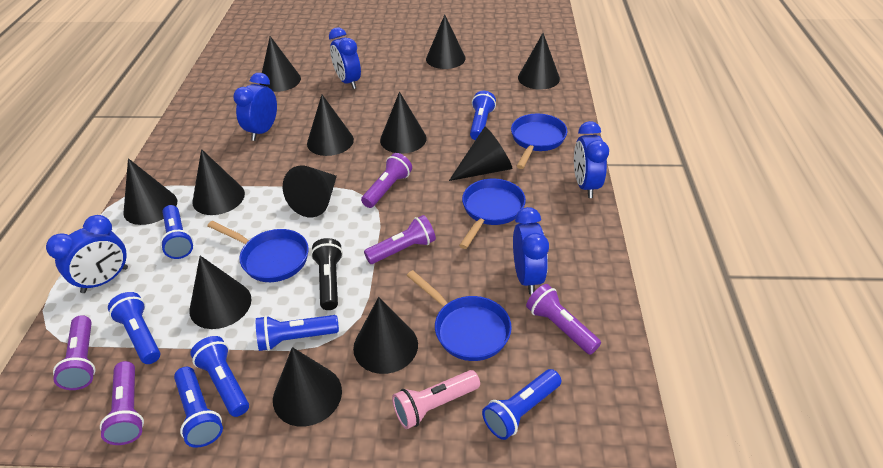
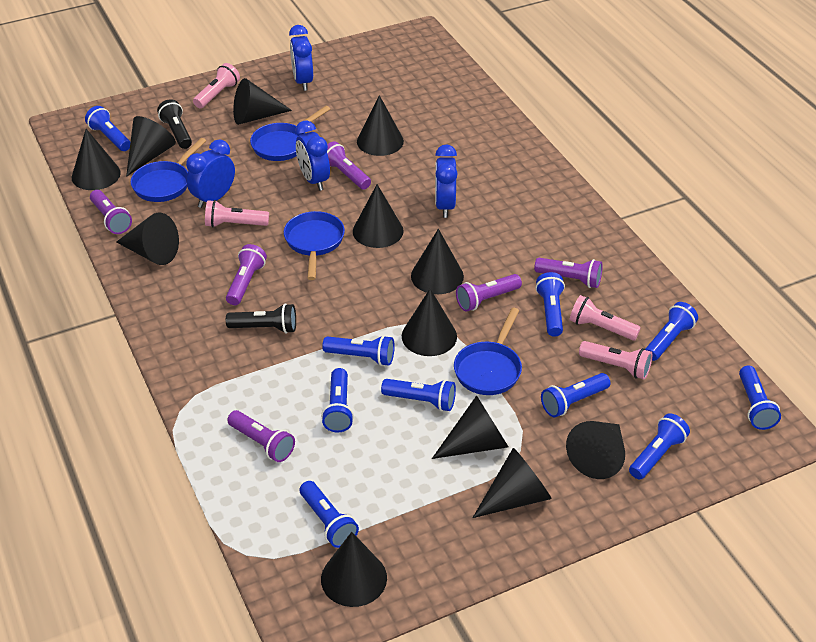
black flashlight: [311,238,343,310] = 1 -> [157,99,192,149] [226,303,296,334] = 2
blue clock: [46,215,128,293] [233,73,277,141] [329,27,361,89] [513,207,549,294] [574,121,609,198] = 5 -> [186,139,235,208] [289,25,313,91] [296,121,330,191] [435,144,458,218] = 4
blue flashlight: [108,292,160,364] [160,205,193,259] [174,367,223,448] [190,336,249,417] [256,315,339,351] [470,91,496,140] [482,369,561,440] = 7 -> [85,106,130,151] [300,481,359,548] [321,368,354,433] [322,335,395,366] [381,379,456,411] [535,272,565,337] [541,373,610,417] [629,413,690,480] [645,302,698,361] [739,365,781,430] = 10
pink flashlight: [392,370,480,429] = 1 -> [193,63,240,108] [205,200,269,228] [570,295,641,340] [579,341,652,379] = 4
purple flashlight: [53,315,95,390] [100,361,144,445] [361,153,412,208] [364,215,436,264] [526,284,601,355] = 5 -> [90,190,132,234] [226,244,267,305] [227,410,295,462] [327,141,371,190] [456,274,522,312] [534,258,603,288] = 6

